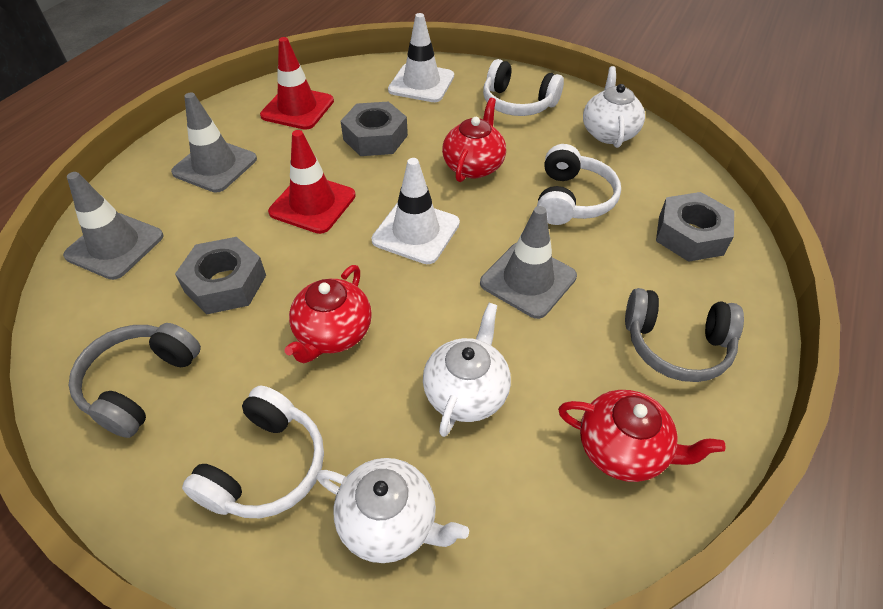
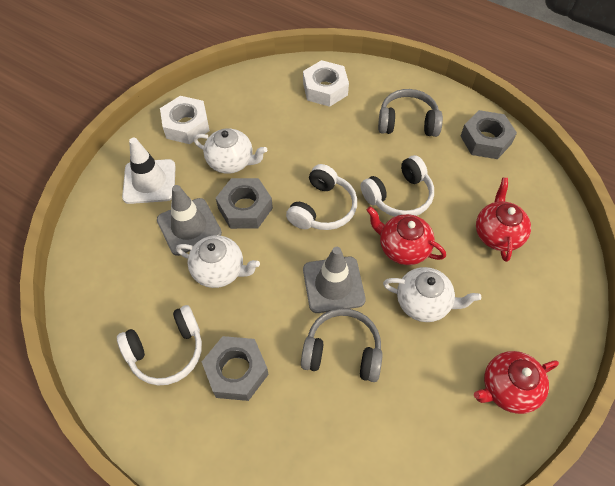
grey traffic cone: [63,172,164,280] [171,92,257,193] [480,206,577,319] = 3 -> [157,185,222,256] [303,247,366,313] = 2
red traffic cone: [260,37,334,130] [268,130,356,234] = 2 -> none = 0
white nut: none = 0 -> [160,96,210,144] [303,60,349,107] = 2
white traffic cone: [371,158,460,264] [388,13,454,102] = 2 -> [122,138,176,204] = 1

